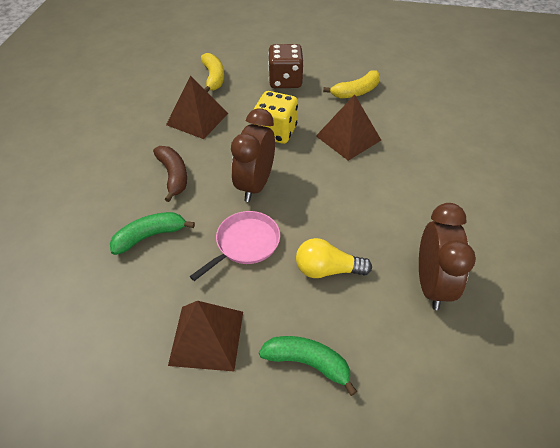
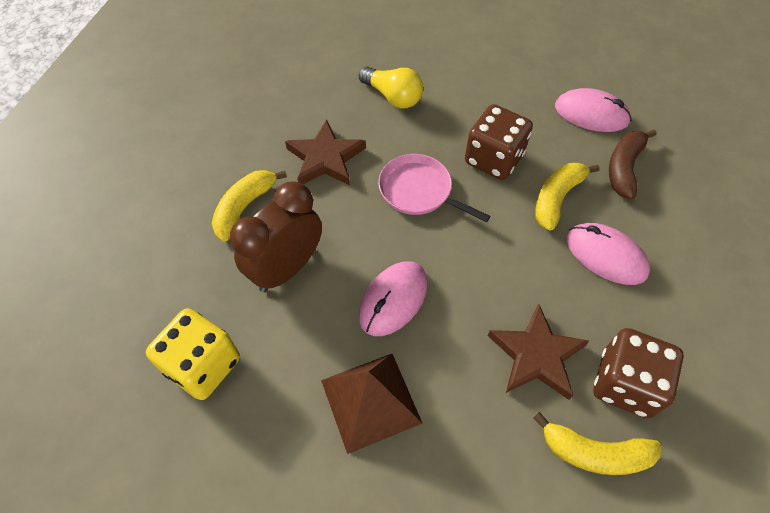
brown clock: [231,108,275,202] [419,203,476,310] = 2 -> [230,181,322,292] = 1
brown dice: [268,44,304,88] = 1 -> [465,104,533,180] [594,328,684,418] = 2
brown pyramid: [166,75,228,139] [168,301,243,371] [316,94,381,161] = 3 -> [321,354,422,454] = 1
brown star: none = 0 -> [285,119,366,186] [488,304,589,400] = 2
green banana: [110,212,195,255] [259,336,357,396] = 2 -> none = 0
pink mouse: none = 0 -> [359,262,428,336] [555,88,631,132] [566,223,650,285] = 3
yellow banana: [201,53,224,92] [323,71,380,99] = 2 -> [212,170,287,242] [533,412,661,475] [535,163,600,231] = 3

